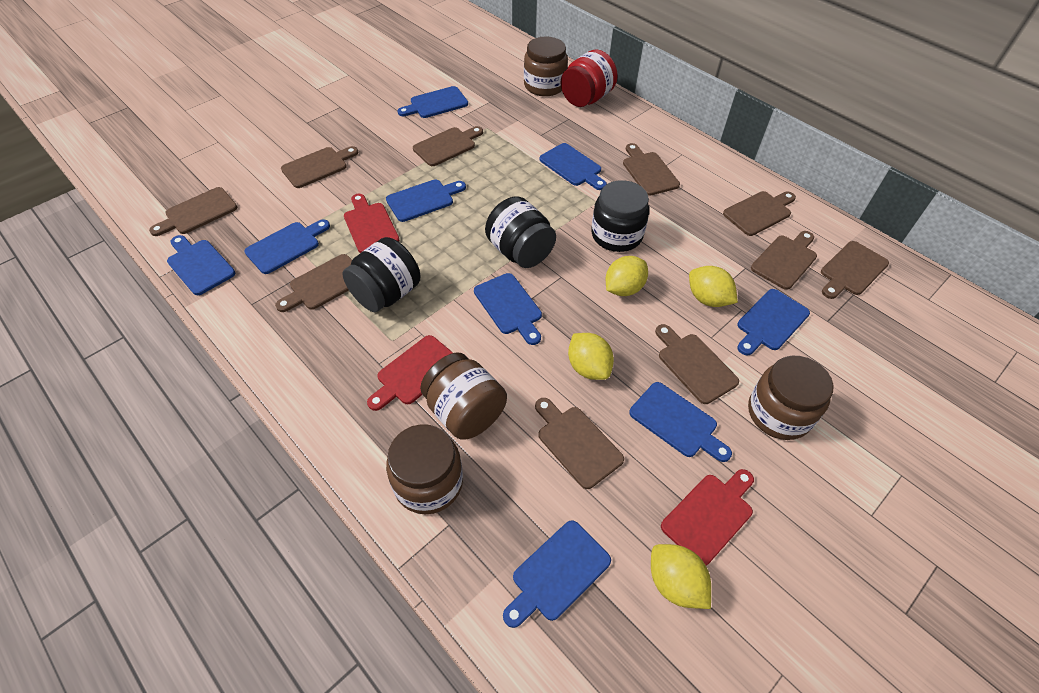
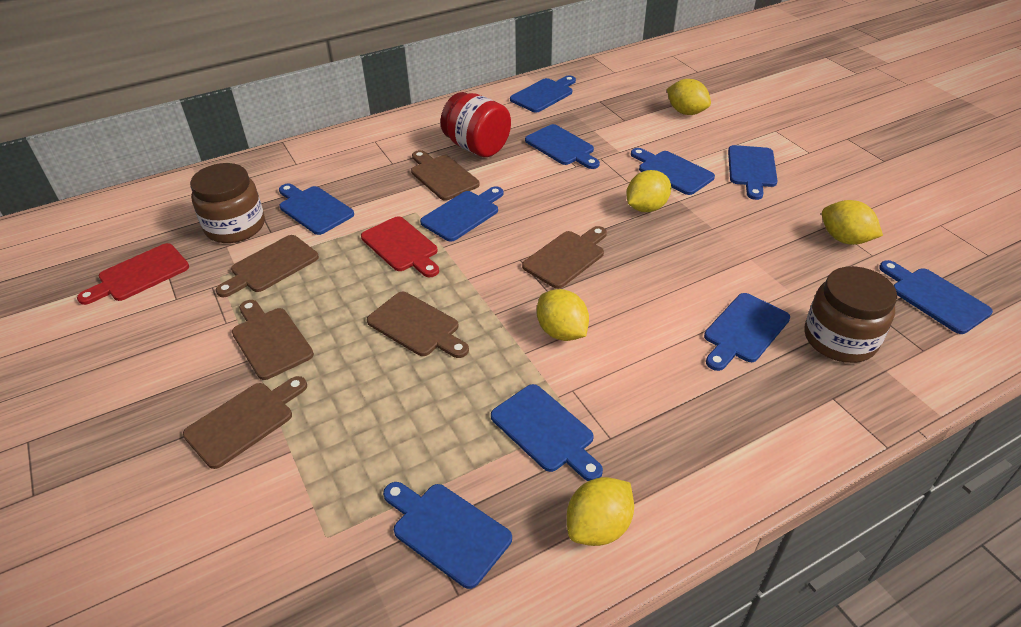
black jar: [342,237,420,312] [485,196,556,268] [591,180,649,252] = 3 -> none = 0
blue cutting board: [167,235,235,295] [244,219,330,274] [386,180,466,222] [397,86,468,118] [474,273,542,345] [503,520,611,628] [540,143,607,190] [629,382,732,462] [737,289,810,356] = 9 -> [279,184,354,235] [383,482,512,589] [420,186,504,242] [491,384,603,481] [510,76,576,112] [525,124,600,169] [631,148,715,195] [704,293,790,371] [728,145,778,200] [879,260,993,334] = 10
brown cutting board: [149,187,237,236] [275,254,352,312] [281,146,358,188] [413,126,483,166] [535,398,624,489] [623,143,680,196] [655,324,739,404] [723,191,796,236] [751,231,817,290] [821,241,889,299] = 10 -> [183,376,307,469] [216,235,319,297] [232,300,314,380] [367,292,469,358] [411,150,480,201] [522,226,607,289] = 6
brown jar: [386,424,463,514] [420,352,507,440] [524,36,568,96] [748,356,833,440] = 4 -> [190,163,265,243] [804,266,897,363] = 2
red cutting board: [344,194,399,253] [367,335,453,411] [661,469,754,566] = 3 -> [77,243,189,305] [361,216,439,277] = 2
yellow lemon: [568,333,614,380] [605,256,648,296] [651,544,711,609] [689,266,738,307] = 4 -> [537,289,589,341] [567,477,634,546] [626,170,671,212] [667,79,711,115] [822,200,883,245] = 5

